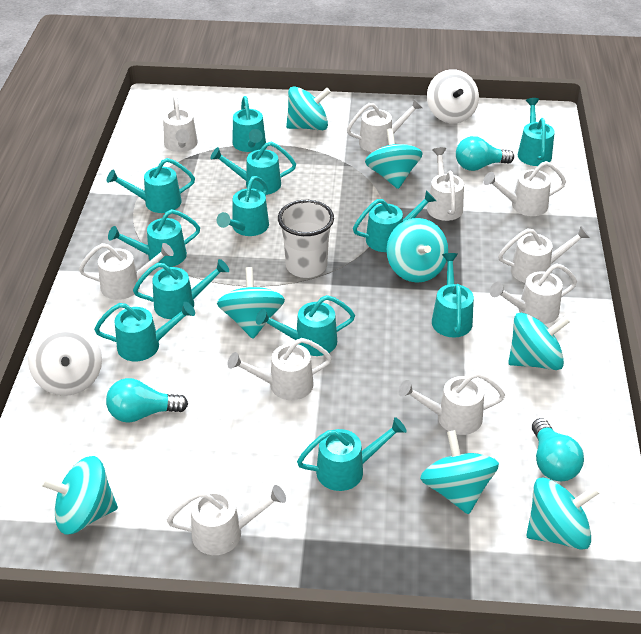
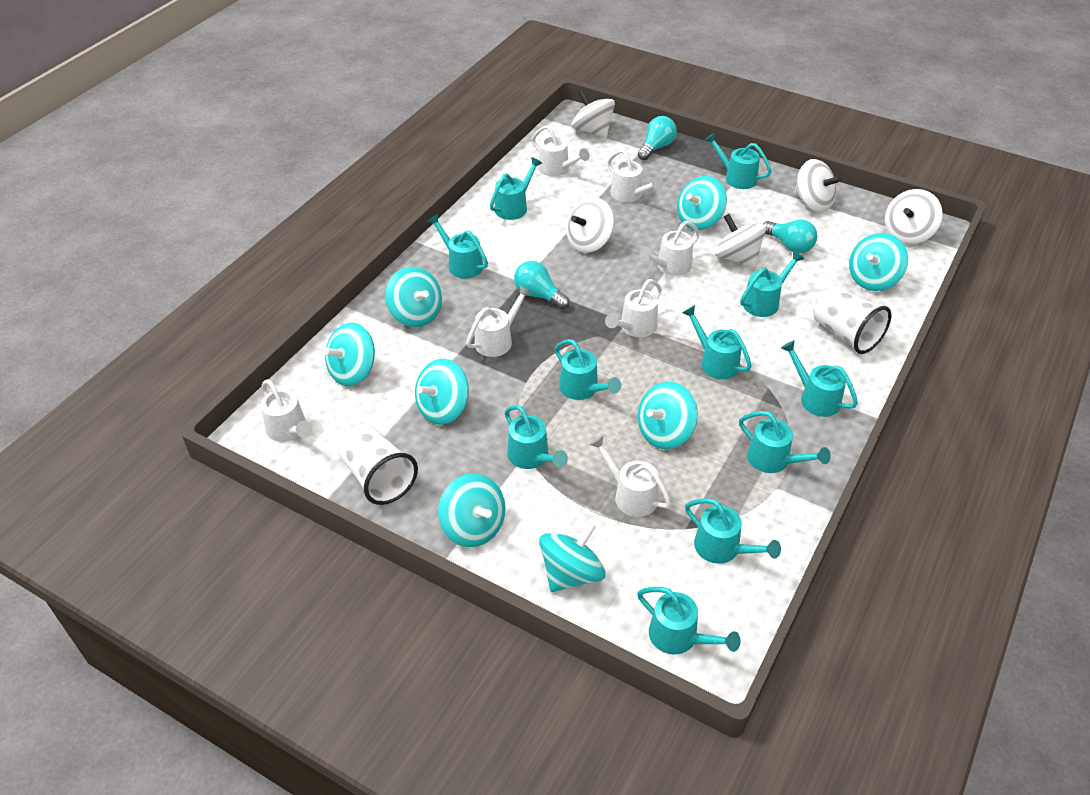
turquoise watering can: [94,302,195,361] [107,158,195,213] [108,209,200,267] [133,259,229,319] [211,142,296,195] [217,176,269,236] [233,96,266,152] [256,295,355,356] [297,417,407,491] [353,190,436,252] [432,253,474,338] [518,98,555,166] = 12 -> [428,214,488,279] [490,157,542,220] [505,405,568,469] [555,339,621,400] [637,587,741,655] [682,305,752,379] [685,498,781,564] [704,132,772,189] [739,411,830,473] [740,251,804,317] [781,340,858,417] = 11
white cup: [278,200,334,278] = 1 -> [338,424,418,505] [813,286,891,354] = 2
white spinning top: [28,324,102,396] [427,69,479,124] = 2 -> [566,197,614,253] [572,90,615,138] [714,214,766,268] [794,159,841,212] [885,189,942,244] = 5
white watering can: [79,243,174,300] [163,96,198,152] [167,485,286,555] [227,338,332,400] [347,99,423,152] [398,372,505,435] [427,147,464,221] [483,161,566,216] [490,264,577,324] [498,226,590,283] = 10 -> [261,379,313,442] [466,286,532,357] [532,125,590,176] [589,435,671,517] [605,279,662,337] [607,149,663,202] [639,221,700,276] = 7

